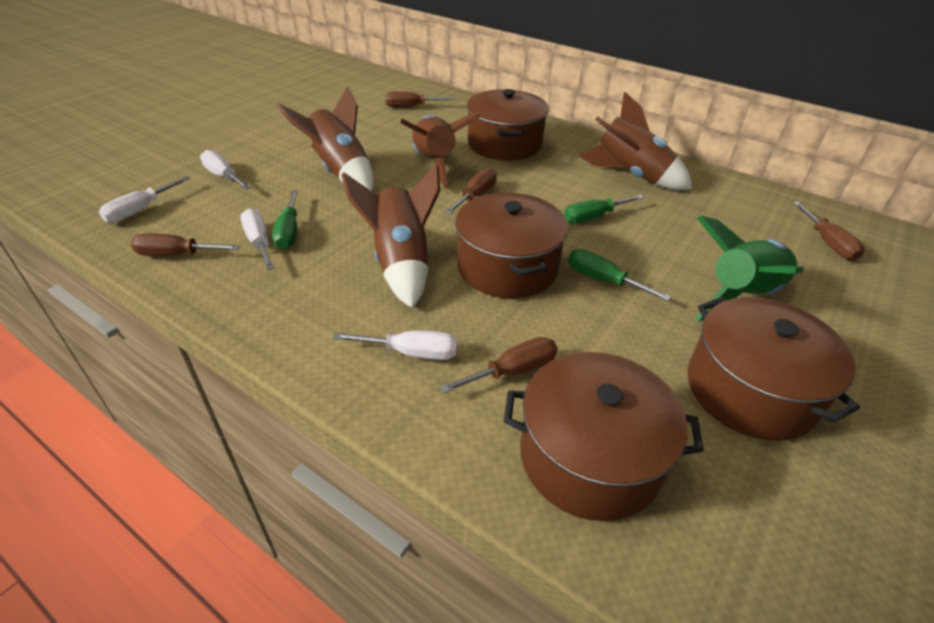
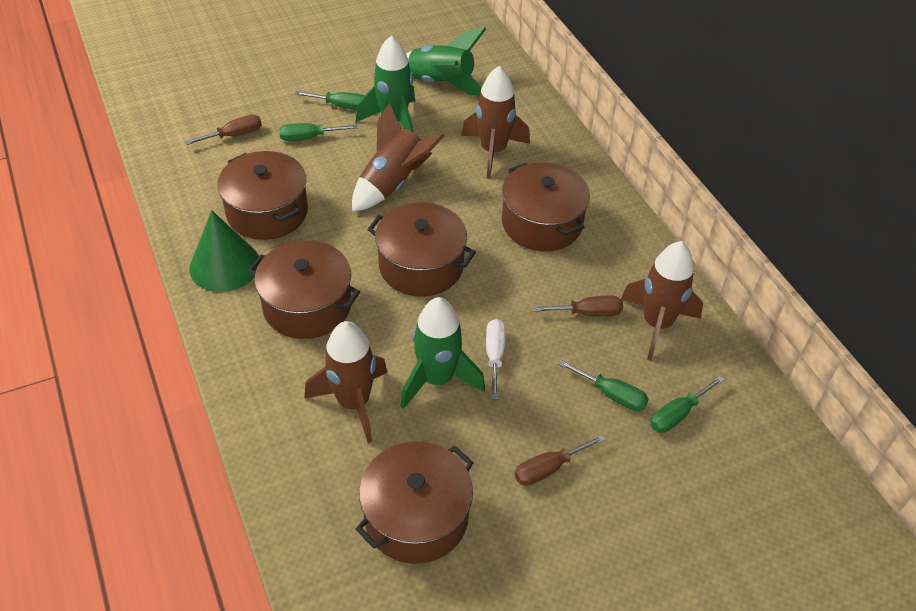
brown pot: [455,193,569,298] [467,89,549,161] [504,352,704,521] [687,297,860,441] = 4 -> [217,151,308,240] [248,240,360,339] [355,441,474,564] [367,203,476,296] [502,162,590,251] = 5
brown screwdriver: [131,233,240,256] [385,91,455,107] [440,337,558,393] [444,168,497,215] [792,201,865,260] = 5 -> [185,115,262,145] [514,435,606,486] [532,296,623,316] = 3
green cone: none = 0 -> [189,210,259,292] = 1
green rocket: [695,215,804,322] = 1 -> [356,35,415,133] [400,297,485,409] [406,27,486,96] = 3
green screwdriver: [272,190,298,250] [564,195,644,224] [568,249,671,301] = 3 -> [279,123,358,141] [295,91,365,110] [558,360,649,411] [650,376,724,433] = 4
white screwdriver: [99,176,190,223] [200,150,251,190] [240,209,274,270] [333,331,457,360] = 4 -> [486,319,506,399] = 1

